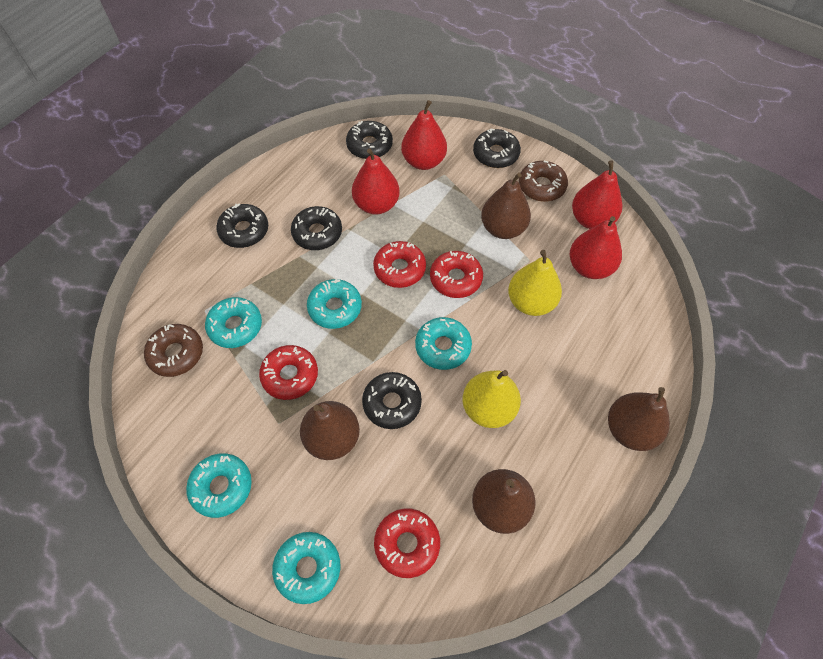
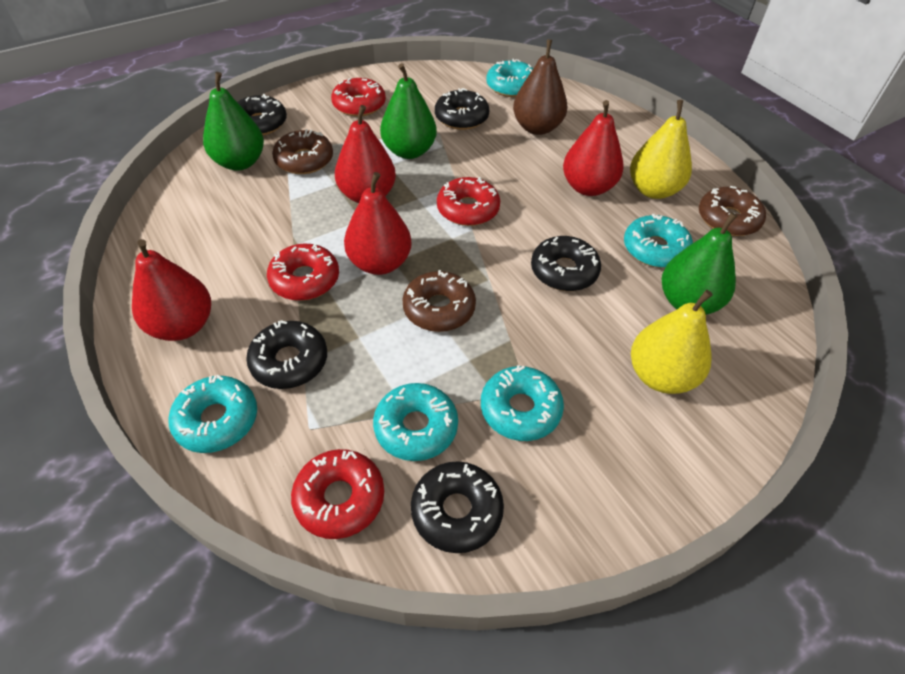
brown donut: [144,324,203,377] [519,161,568,202] = 2 -> [272,129,333,174] [402,270,476,332] [699,186,766,236] = 3
brown pear: [300,401,360,460] [472,469,536,534] [481,173,531,239] [608,387,670,451] = 4 -> [513,40,567,135] = 1
green pear: none = 0 -> [203,72,264,171] [380,63,437,159] [662,212,737,315] = 3

